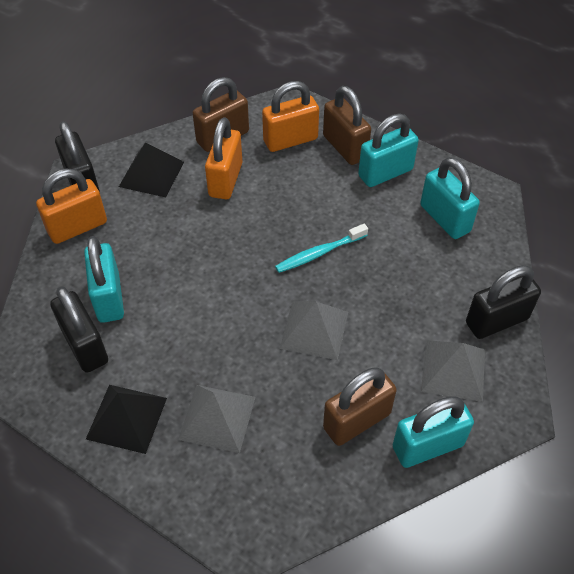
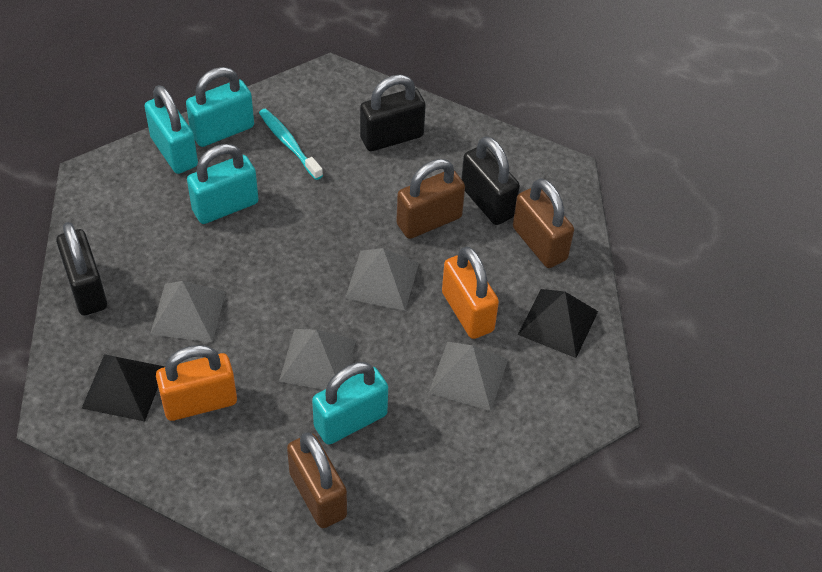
grey pyramid: [178,385,255,453] [280,301,348,360] [421,340,485,402] = 3 -> [150,281,226,342] [279,329,356,390] [345,248,419,311] [429,342,508,411] = 4
orange padlock: [36,169,107,244] [205,117,242,199] [262,81,319,152] = 3 -> [156,345,237,421] [442,246,499,339] = 2

